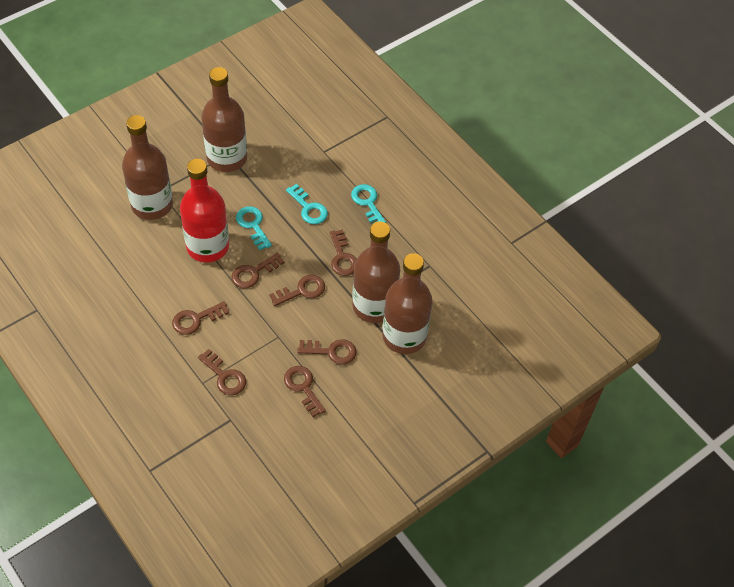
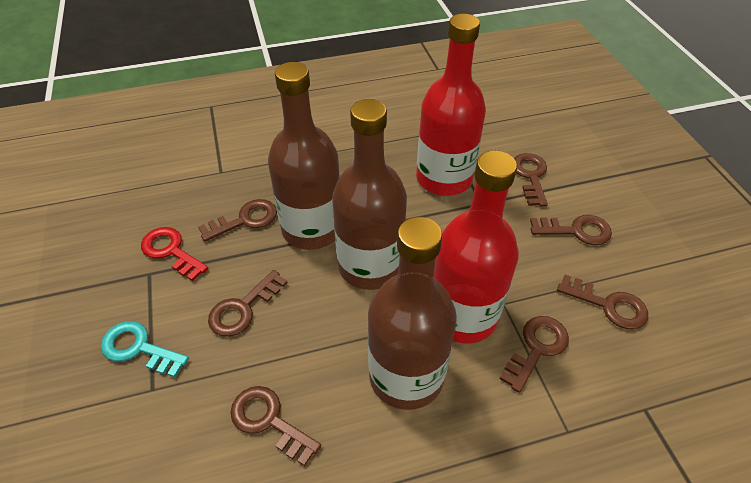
brown bottle: [122,115,173,220] [201,67,247,172] [352,221,400,323] [382,253,433,354] = 4 -> [268,62,340,250] [332,99,407,290] [368,217,457,410] = 3
red bottle: [180,159,229,262] = 1 -> [416,14,486,196] [434,150,519,343] = 2
red key: none = 0 -> [141,227,208,281] = 1
turquoise key: [236,206,272,250] [286,184,328,224] [351,184,386,224] = 3 -> [101,321,189,377] = 1

